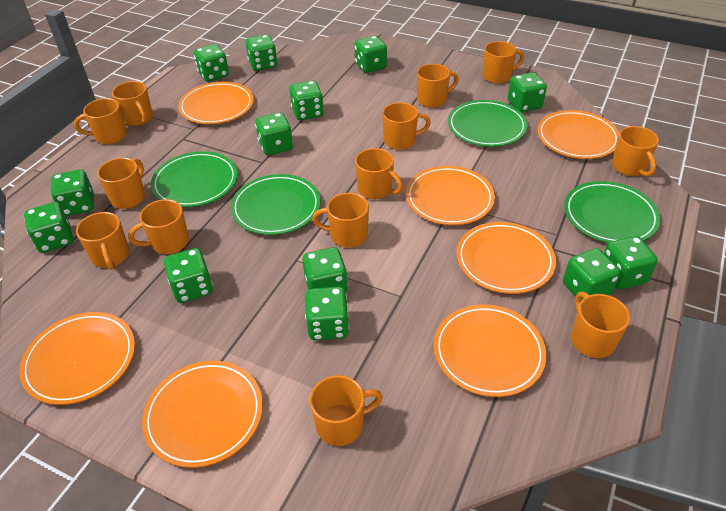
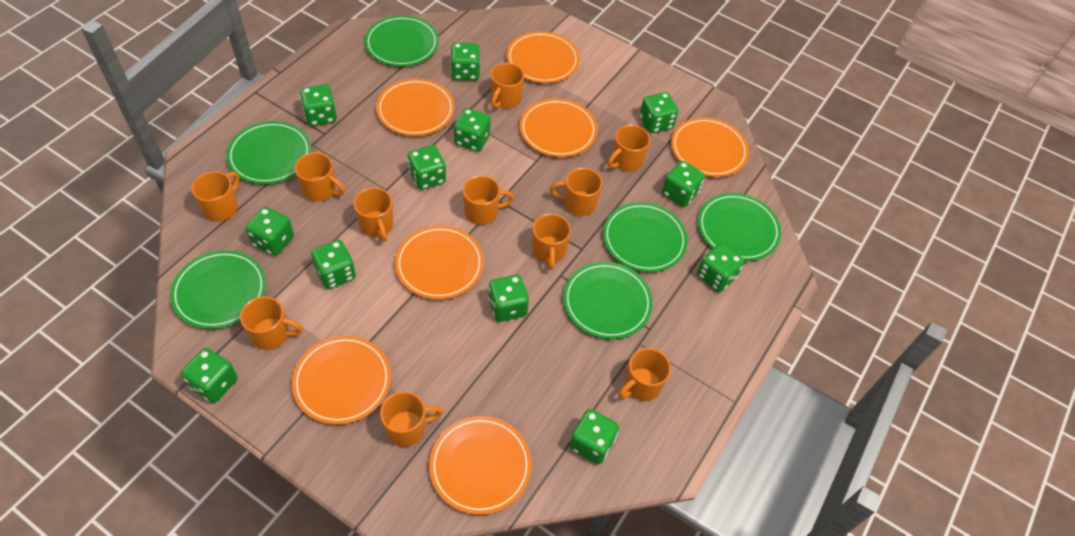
green dice: [24,202,73,253] [51,169,94,216] [164,248,213,303] [194,44,229,82] [246,35,277,71] [255,112,293,155] [290,80,324,120] [302,247,348,293] [305,287,349,341] [354,36,387,73] [508,72,547,112] [563,248,621,301] [604,236,658,289] = 13 -> [181,348,238,403] [246,207,294,256] [300,84,337,126] [311,240,356,289] [408,145,446,190] [450,43,480,80] [454,108,491,152] [488,275,529,322] [570,409,619,464] [640,92,678,133] [662,161,705,207] [697,243,744,292] = 12
green plate: [151,151,237,207] [231,174,321,235] [448,100,528,147] [564,181,660,243] = 4 -> [170,250,266,329] [226,121,311,184] [365,15,439,66] [563,262,653,339] [603,202,688,272] [698,193,781,261] = 6
orange mug: [74,98,127,144] [76,212,129,270] [97,158,145,209] [112,81,153,126] [128,199,189,254] [310,375,383,446] [312,193,369,247] [355,148,403,199] [382,102,431,150] [417,64,459,108] [483,41,524,84] [571,292,630,358] [612,126,659,177] = 13 -> [191,171,239,222] [240,296,303,350] [295,152,345,201] [353,187,393,242] [380,391,443,447] [463,176,514,225] [491,63,524,109] [532,214,571,270] [550,168,603,216] [608,125,650,171] [618,348,671,401] = 11

